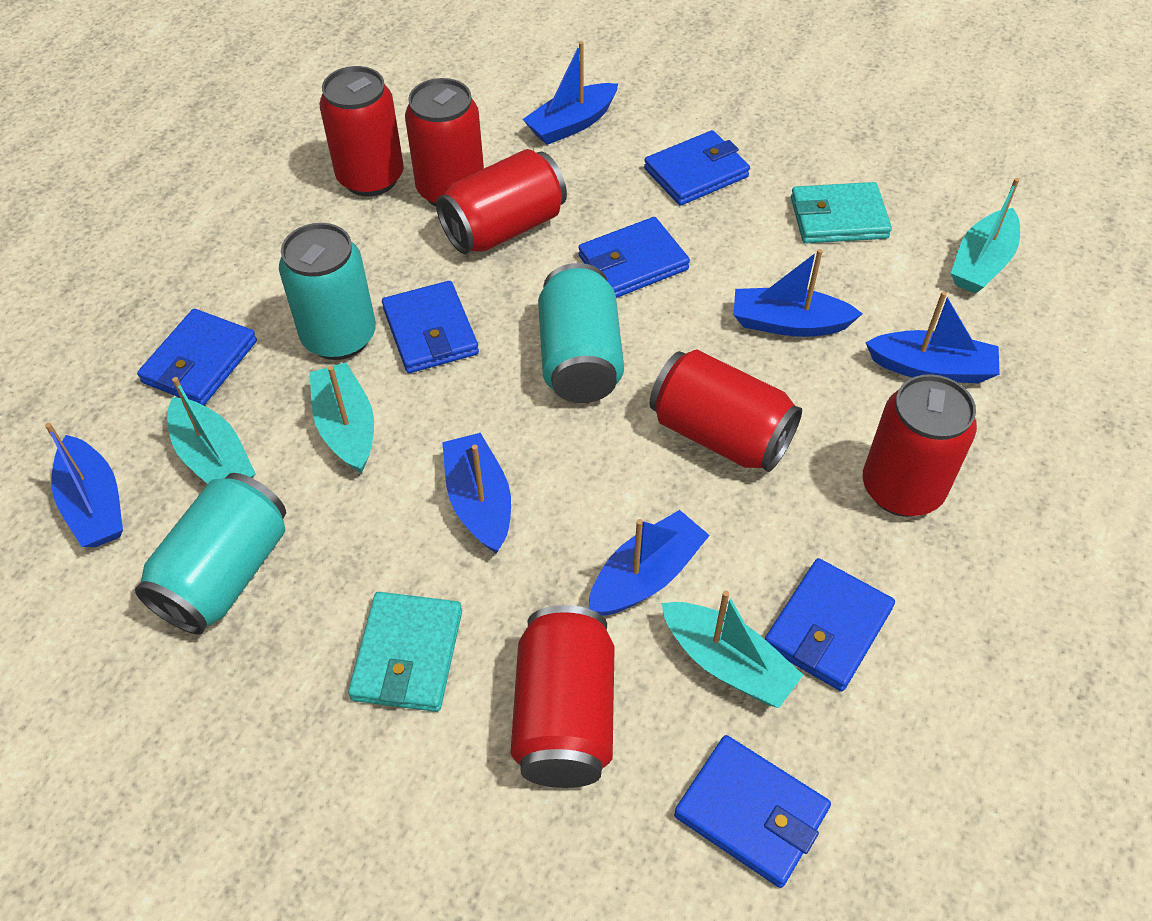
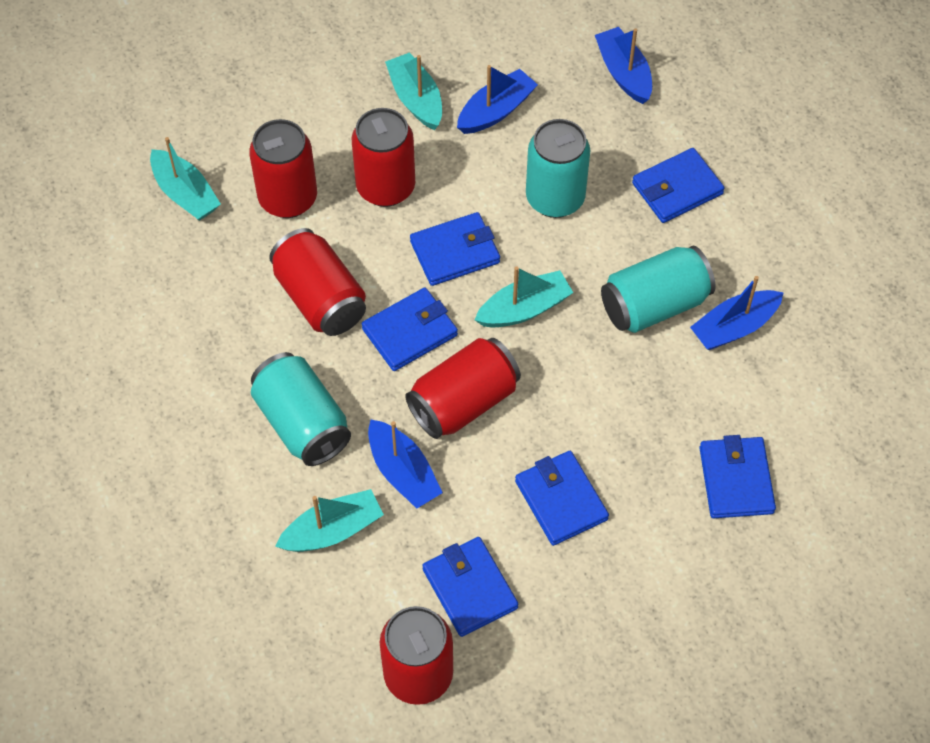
blue boat: [45,423,123,547] [442,433,511,553] [523,41,618,145] [589,510,710,616] [734,249,863,337] [866,291,1000,383] = 6 -> [368,420,443,509] [457,65,538,134] [595,27,652,104] [690,276,784,350] = 4
red can: [319,66,404,197] [405,78,484,206] [436,149,567,254] [511,605,615,788] [649,350,802,472] [863,374,977,517] = 6 -> [249,119,317,218] [269,228,366,336] [352,108,415,207] [380,606,453,705] [405,338,521,439] = 5
turquoise wallet: [348,592,462,712] [791,182,892,243] = 2 -> none = 0

